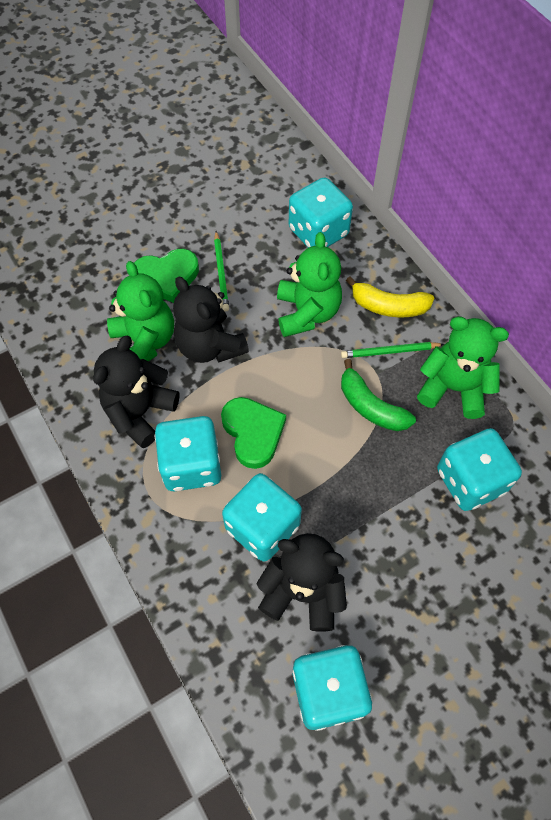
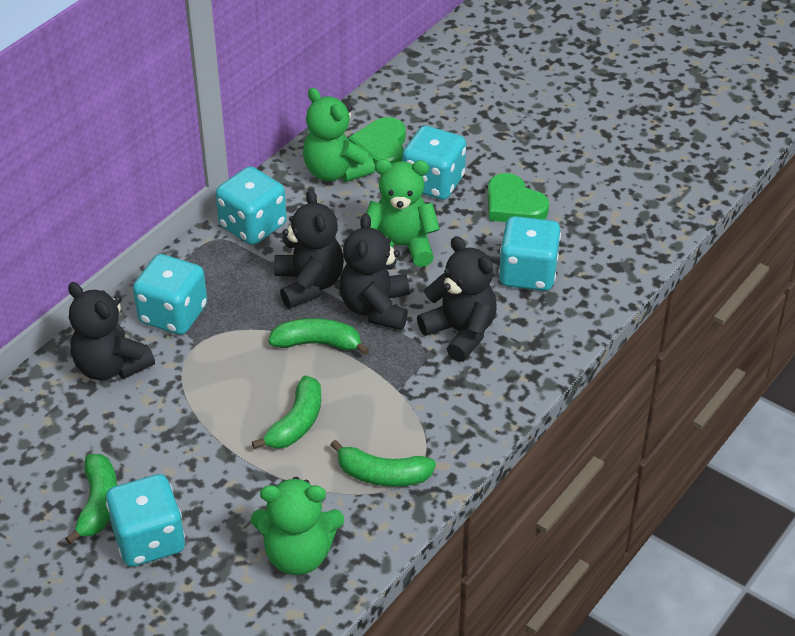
black teddy bear: [93,336,180,448] [173,276,249,363] [257,533,347,632] = 3 -> [68,282,155,380] [274,189,344,309] [339,213,410,330] [417,236,497,362] = 4
green banana: [341,359,416,431] = 1 -> [65,454,117,544] [252,375,321,449] [268,318,369,355] [331,440,436,487] = 4
green pencil: [214,231,229,311] [341,342,444,358] = 2 -> none = 0
yellow banana: [346,276,434,317] = 1 -> none = 0

